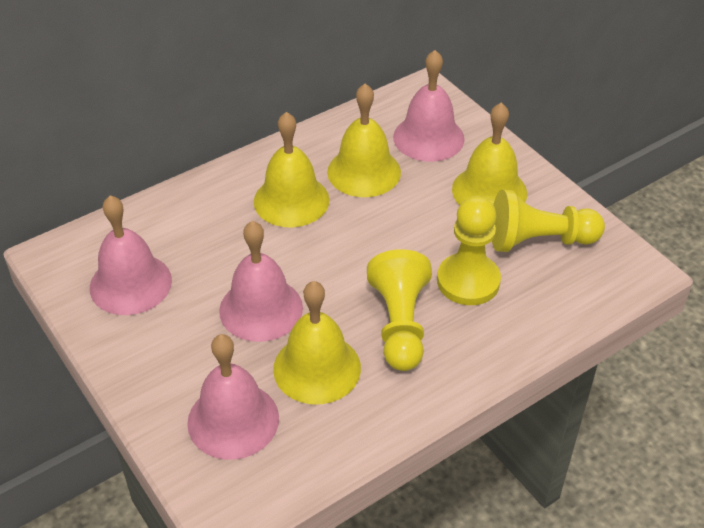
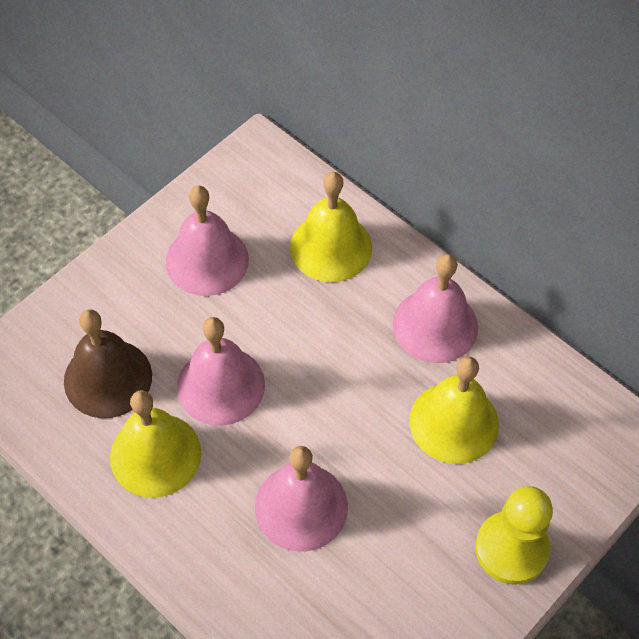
brown bell: none = 0 -> [64,309,152,418] = 1
yellow bell: [254,112,329,228] [273,281,361,404] [327,84,401,197] [452,103,527,205] = 4 -> [110,390,201,498] [290,172,372,282] [409,356,499,464] = 3
yellow pawn: [367,249,432,371] [437,196,501,305] [492,190,605,252] = 3 -> [475,486,553,585] = 1

